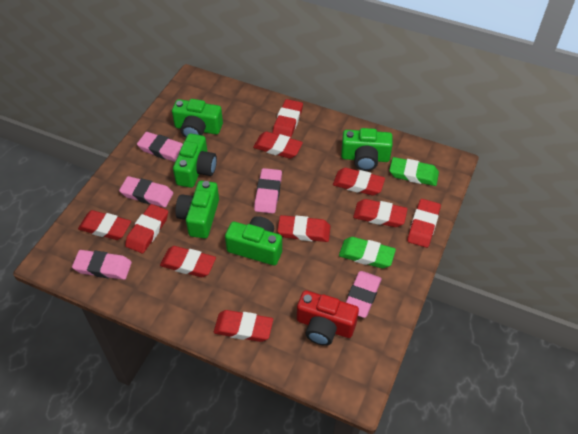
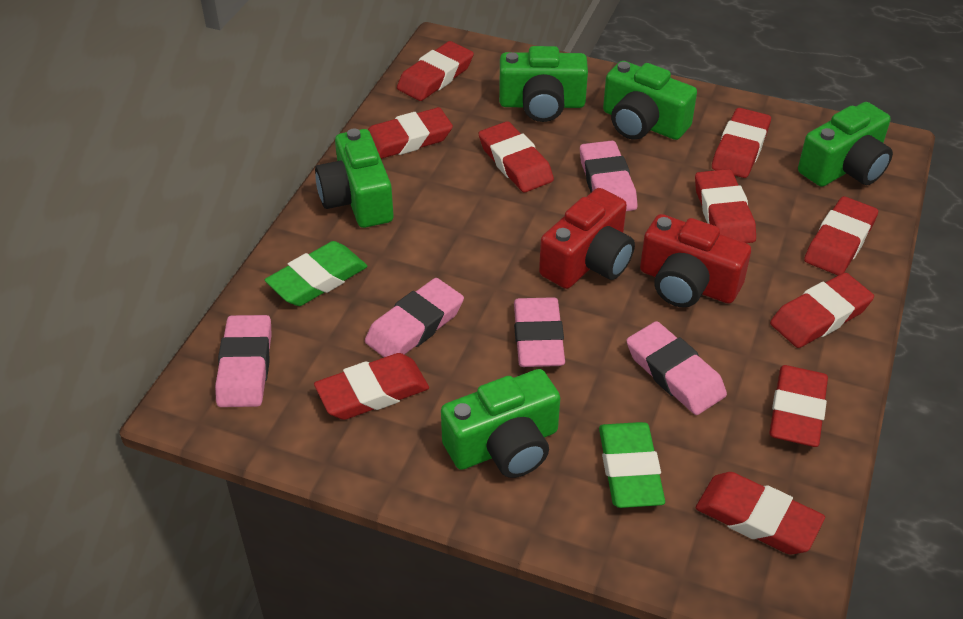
red camera: [297,290,359,346] = 1 -> [539,188,635,289] [640,214,751,308] = 2

